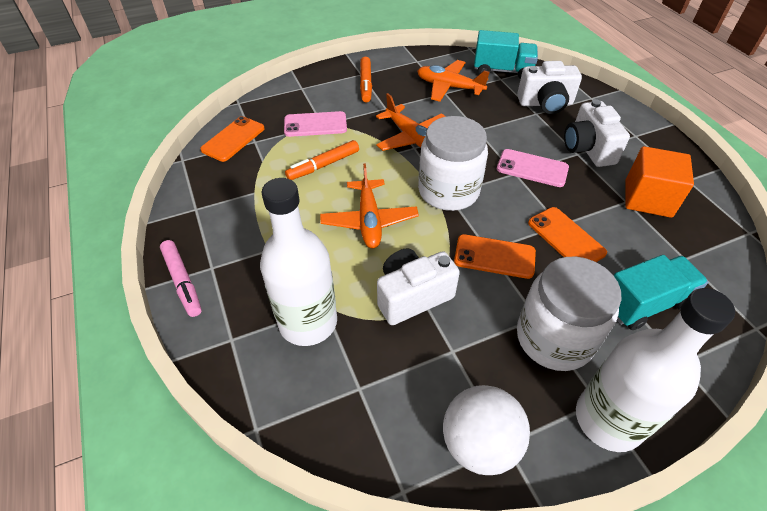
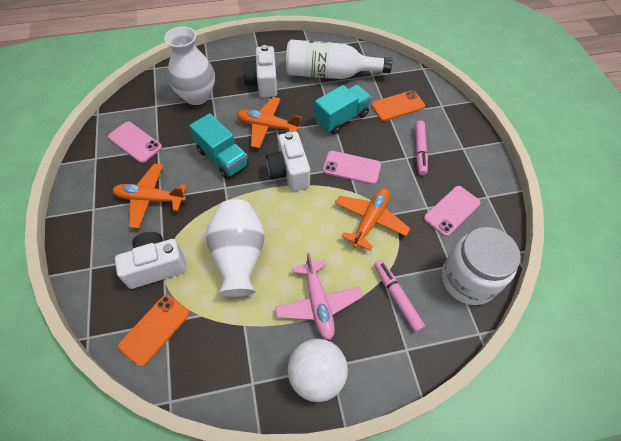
orange cube: [625,146,694,218] = 1 -> none = 0
orange marker: [285,140,359,180] [360,57,372,102] = 2 -> none = 0
orange phone: [200,116,265,162] [454,234,536,279] [528,207,607,262] = 3 -> [118,295,190,367] [371,90,425,121] = 2
pink marker: [160,240,202,317] = 1 -> [374,260,425,332] [415,120,428,175] = 2
pink phone: [284,111,347,137] [497,149,569,187] = 2 -> [108,122,162,163] [323,151,381,184] [424,186,481,236] = 3
pink plane: none = 0 -> [275,253,363,340] = 1
white bottle: [260,178,337,346] [576,288,735,452] = 2 -> [286,39,392,79] = 1
white jar: [418,116,488,211] [517,257,622,371] = 2 -> [442,227,521,305] = 1
white vase: none = 0 -> [164,26,215,105] [206,199,265,297] = 2

